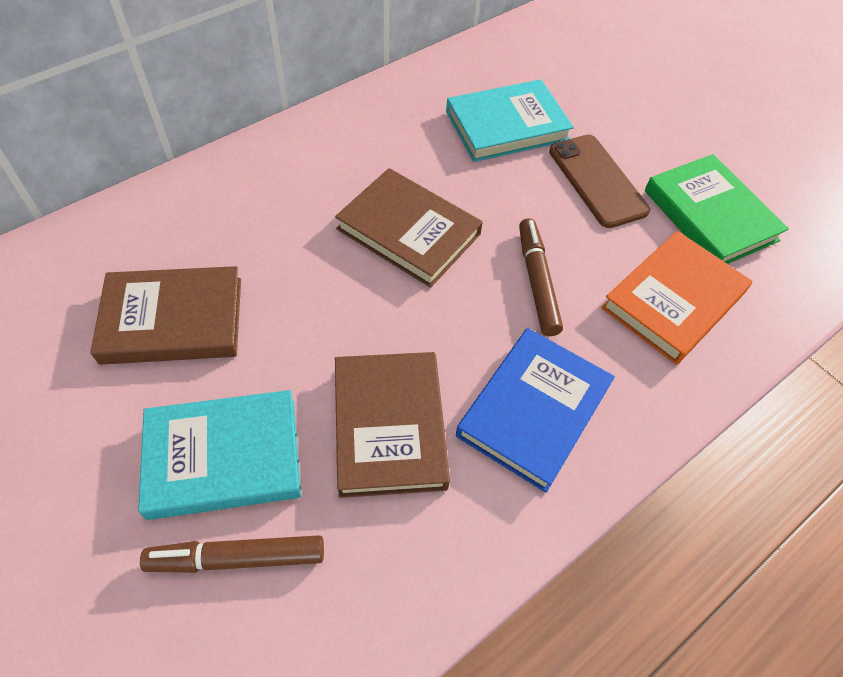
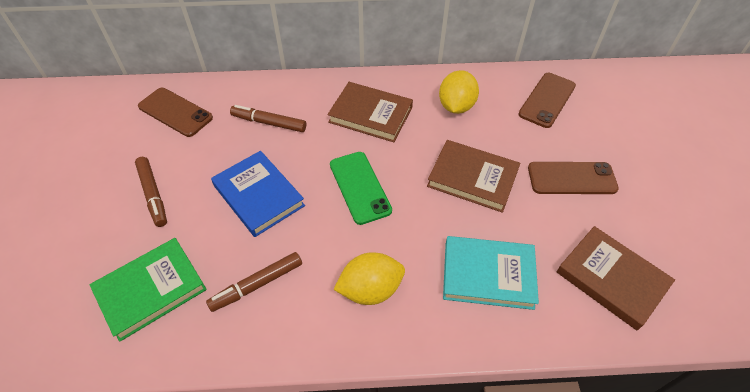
brown marker: [140,535,324,573] [519,218,563,336] = 2 -> [135,157,167,227] [206,252,302,312] [230,105,306,132] = 3
brown phone: [549,135,650,228] = 1 -> [138,88,213,137] [518,73,576,128] [528,162,619,194] = 3
green phone: none = 0 -> [330,152,392,225] = 1
orange book: [601,231,753,365] = 1 -> none = 0
turquoise book: [138,390,301,520] [446,80,574,162] = 2 -> [443,236,539,310] = 1
yellow lemon: none = 0 -> [333,252,405,305] [439,70,479,114] = 2

